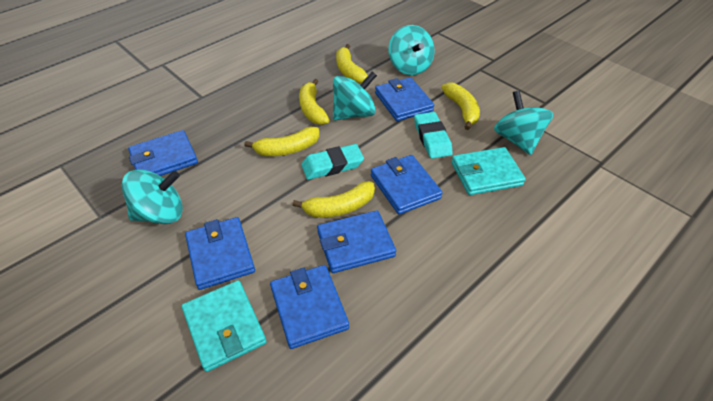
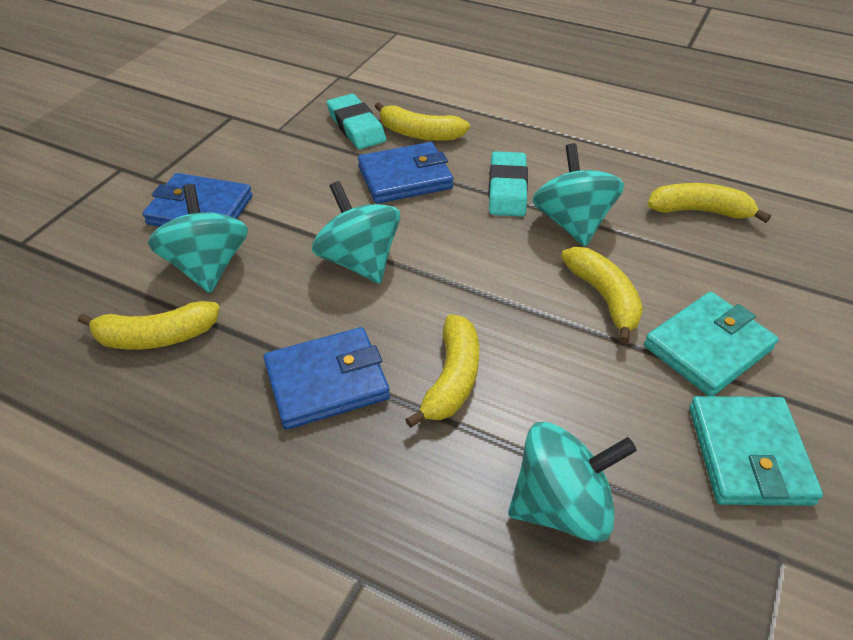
blue wallet: [128,130,198,176] [185,217,255,290] [270,265,349,349] [317,210,396,273] [371,155,443,215] [375,77,434,121] = 6 -> [142,173,253,227] [263,327,390,429] [358,142,454,204] = 3

